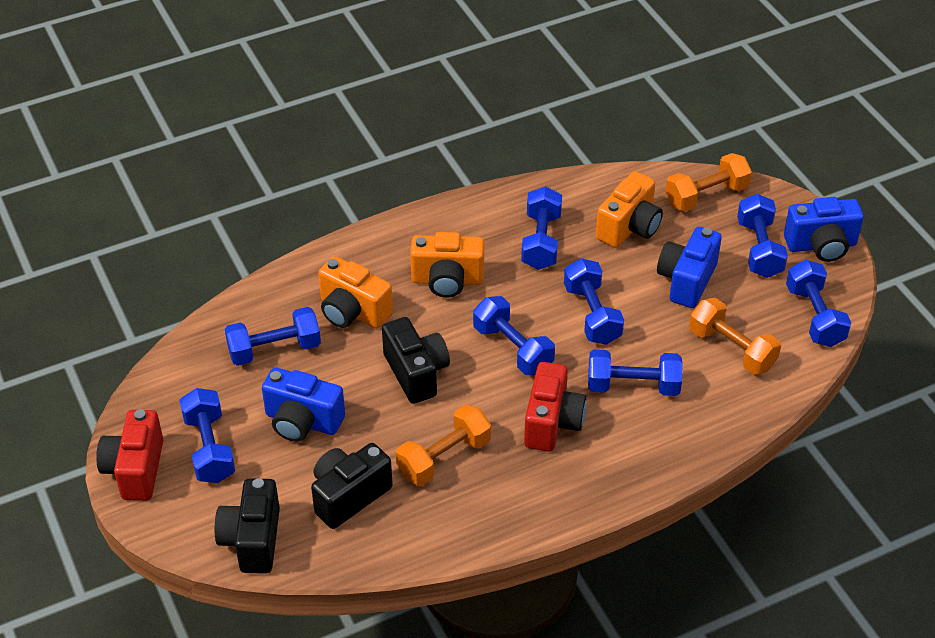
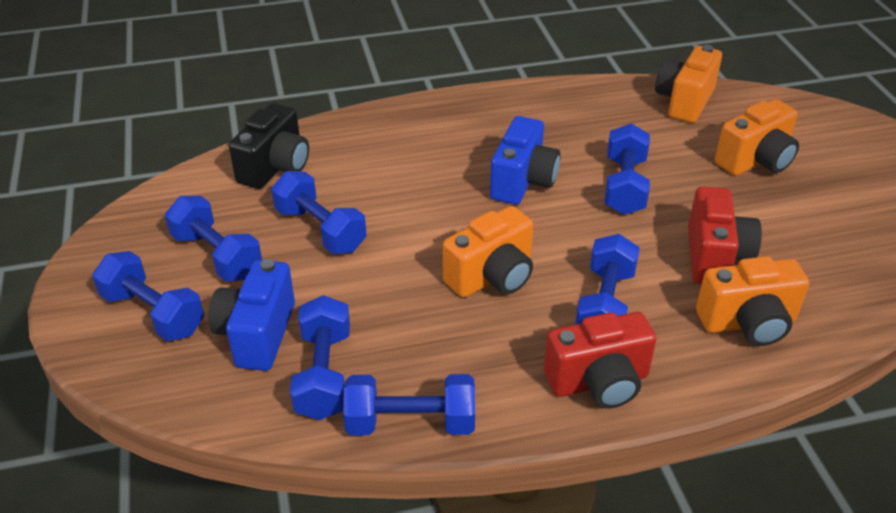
black camera: [215,478,280,574] [311,443,393,529] [382,317,450,404] = 3 -> [229,103,309,189] = 1
blue camera: [262,367,345,442] [657,227,722,308] [784,197,864,262] = 3 -> [208,259,295,371] [490,116,561,205] = 2
blue dumbbell: [179,388,235,483] [225,307,321,366] [473,296,555,375] [521,186,562,270] [564,258,624,345] [588,350,683,396] [737,194,788,278] [786,260,851,347] = 8 -> [92,251,204,342] [165,196,262,282] [271,171,367,254] [290,295,350,420] [343,374,475,435] [575,234,640,325] [605,123,650,215] = 7
orange camera: [318,256,393,328] [410,232,484,298] [596,171,663,248] = 3 -> [443,206,533,298] [655,45,722,123] [696,256,809,346] [715,99,799,176] = 4
orange dumbbell: [396,405,491,486] [665,153,752,212] [689,298,781,375] = 3 -> none = 0

